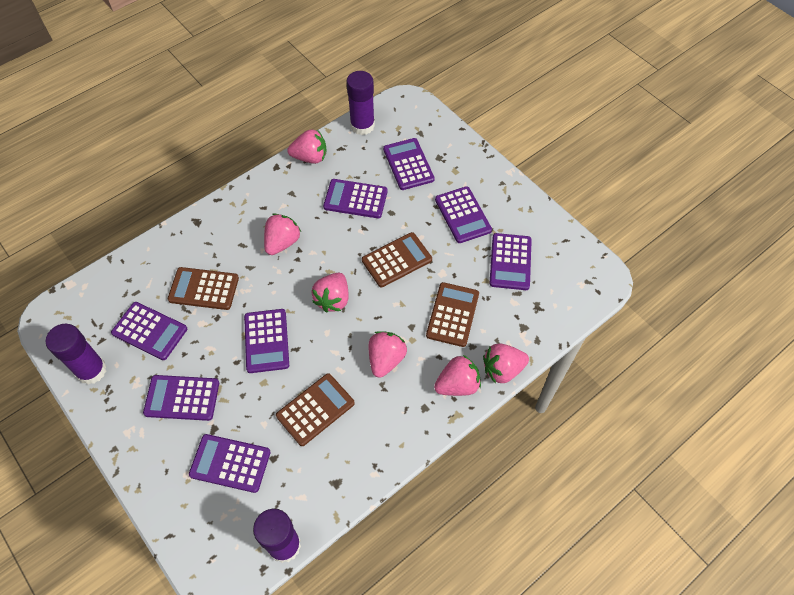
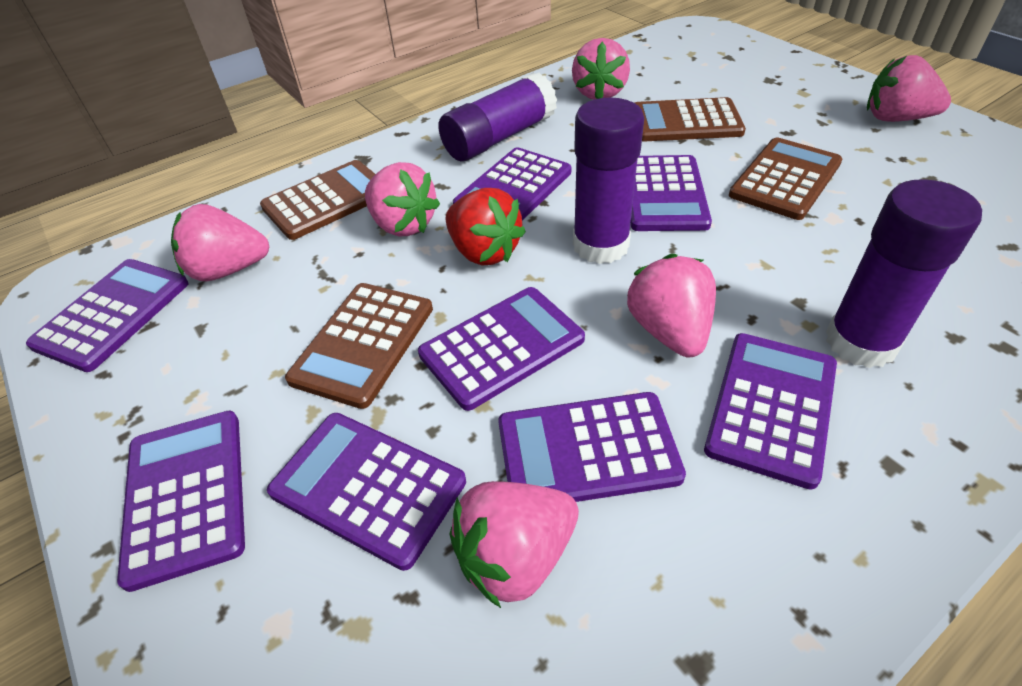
red strawberry: none = 0 -> [445,188,526,265] = 1

